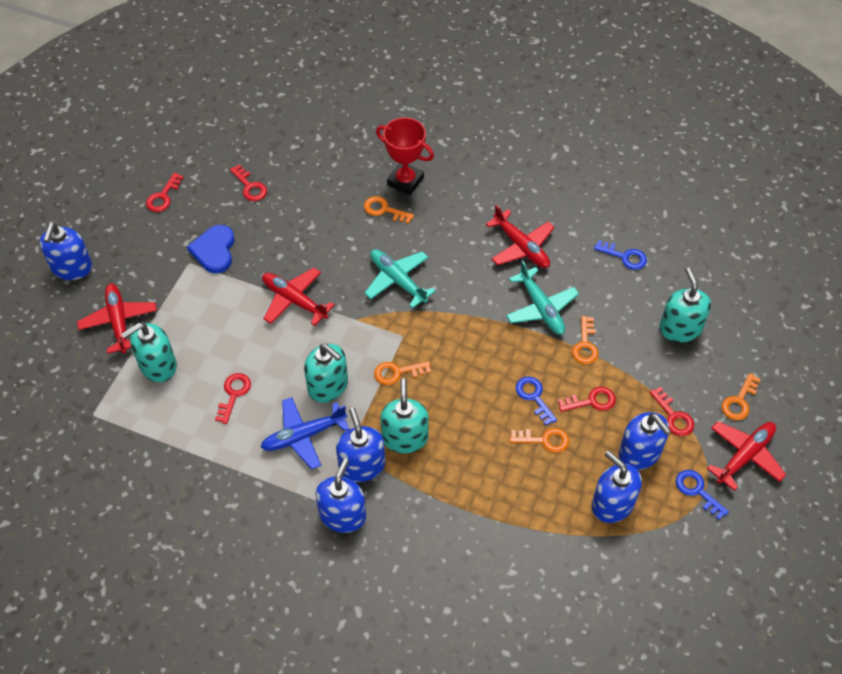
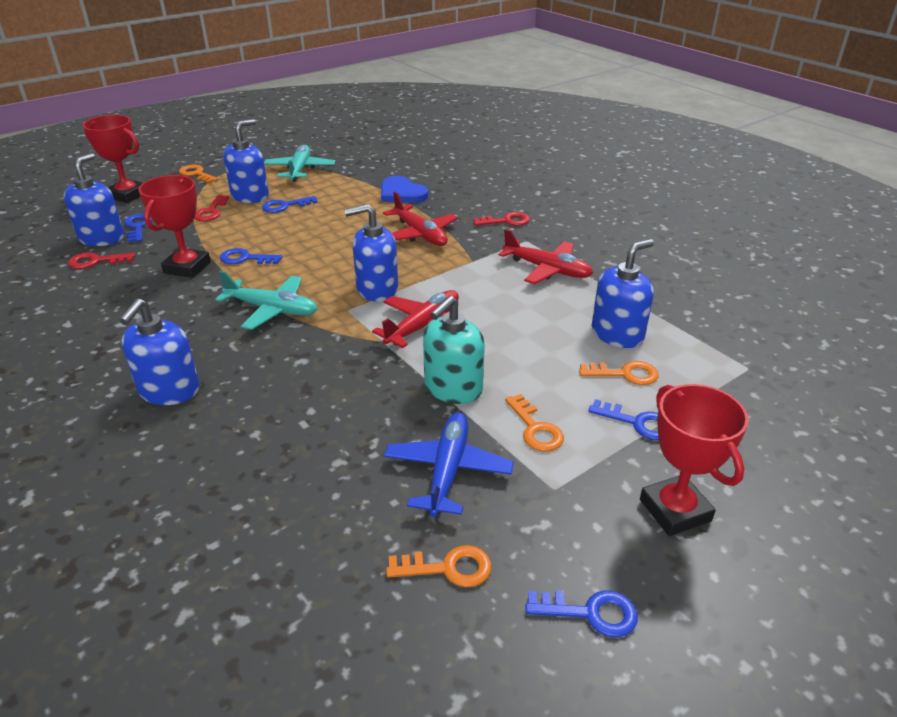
blue key: [515,377,557,425] [594,240,647,270] [676,470,729,520] = 3 -> [124,214,152,242] [220,248,283,264] [262,196,318,213] [525,590,638,637] [588,399,659,440] = 5
orange key: [364,196,414,224] [374,361,431,385] [510,428,570,453] [572,316,599,364] [722,373,761,420] = 5 -> [179,165,218,183] [386,545,492,587] [505,394,564,452] [579,361,659,385] = 4
red key: [146,172,184,212] [215,373,251,424] [230,164,267,201] [558,387,616,412] [650,387,694,436] = 5 -> [68,253,135,269] [194,195,229,221] [473,212,530,226] = 3
red plane: [77,283,157,354] [262,268,335,326] [486,204,554,268] [707,421,786,491] = 4 -> [372,290,459,348] [383,191,458,246] [498,229,593,284] = 3
red trophy: [376,117,434,195] = 1 -> [83,115,143,203] [138,175,211,278] [640,384,749,536] = 3
turquoise soap dispenser: [122,323,177,382] [304,344,348,403] [380,378,429,453] [659,268,711,342] = 4 -> [423,296,485,404] = 1

